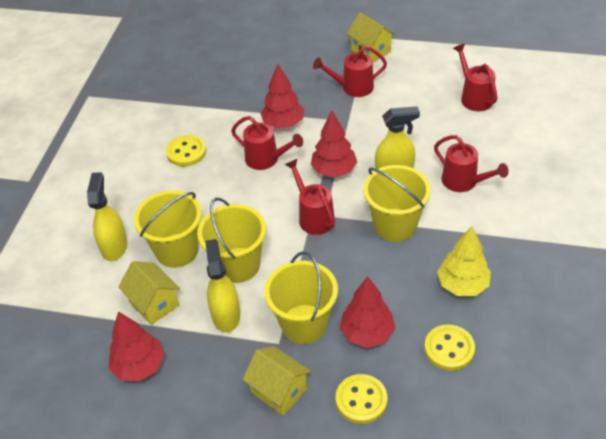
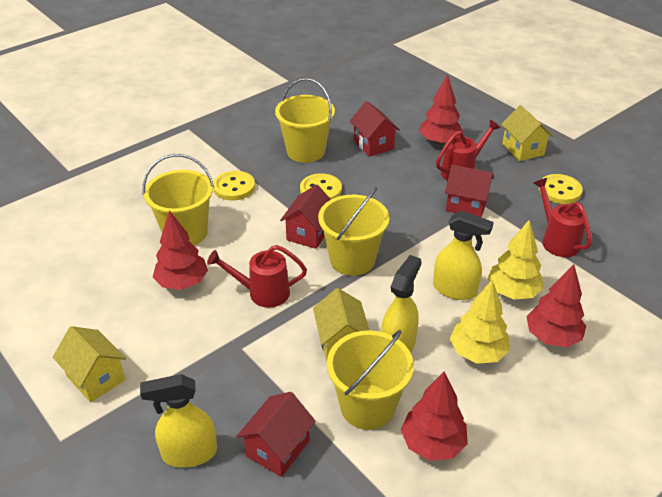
red house: none = 0 -> [237,392,316,477] [280,185,331,249] [350,101,400,157] [445,165,494,218] = 4
red watering can: [231,116,303,170] [285,159,335,235] [313,46,387,97] [434,135,509,192] [453,43,498,111] = 5 -> [207,245,307,308] [436,120,500,181] [534,178,592,257] = 3
yellow tree: [437,226,491,296] = 1 -> [450,280,510,364] [487,219,544,300] = 2

